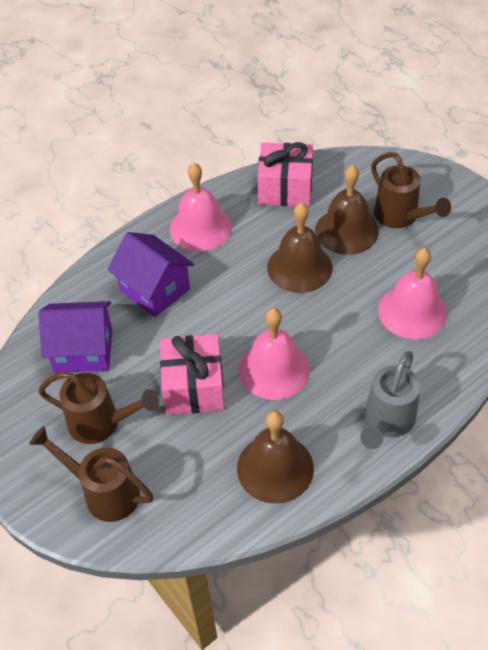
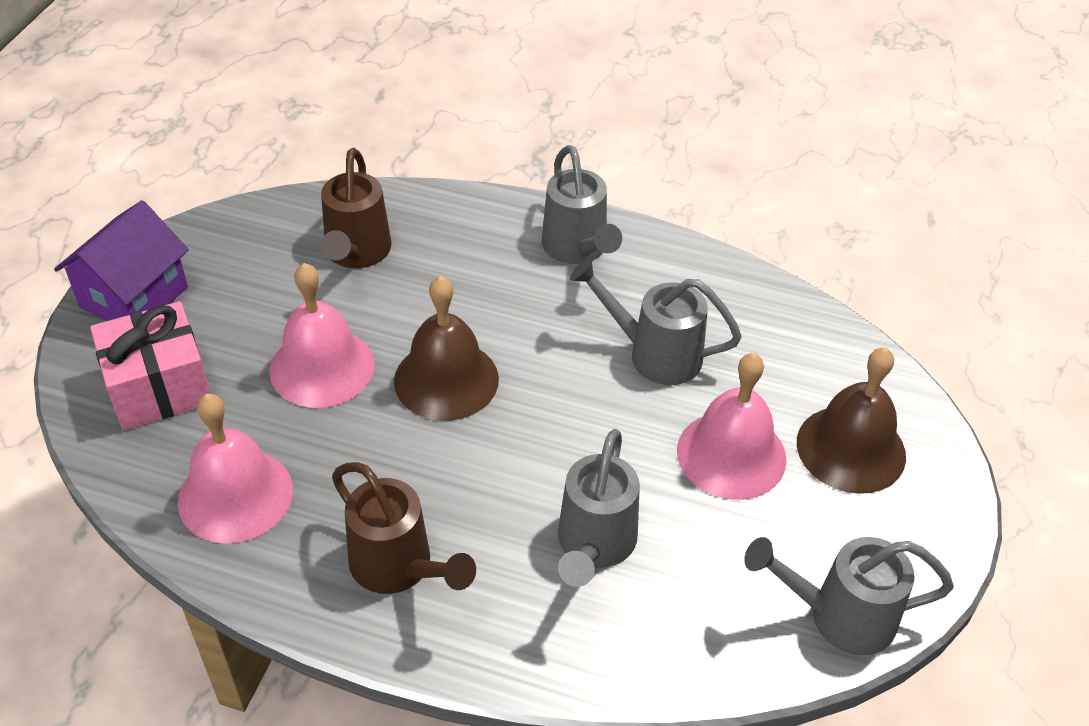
brown bell: [237,410,314,504] [267,203,333,293] [315,165,379,255] = 3 -> [394,276,499,421] [797,347,906,494] = 2
brown watering can: [29,426,153,522] [38,372,159,444] [371,152,451,228] = 3 -> [321,148,391,268] [332,462,476,594] = 2
grey watering can: [360,351,420,449] = 1 -> [542,145,622,264] [558,429,640,587] [570,258,742,385] [744,537,954,655] = 4
pink gift: [160,334,225,415] [257,142,313,207] = 2 -> [90,301,211,430] = 1
purple house: [38,301,112,373] [108,232,194,317] = 2 -> [54,200,189,321] = 1

